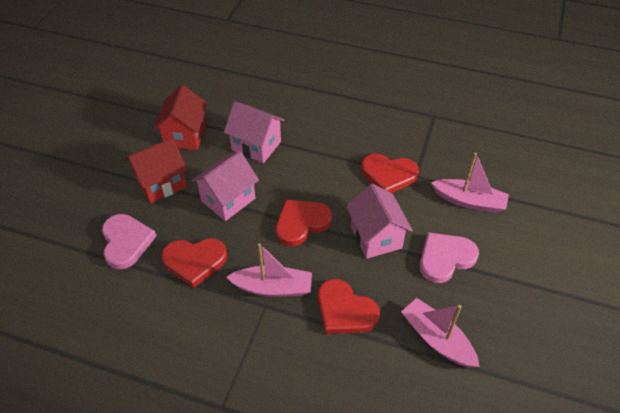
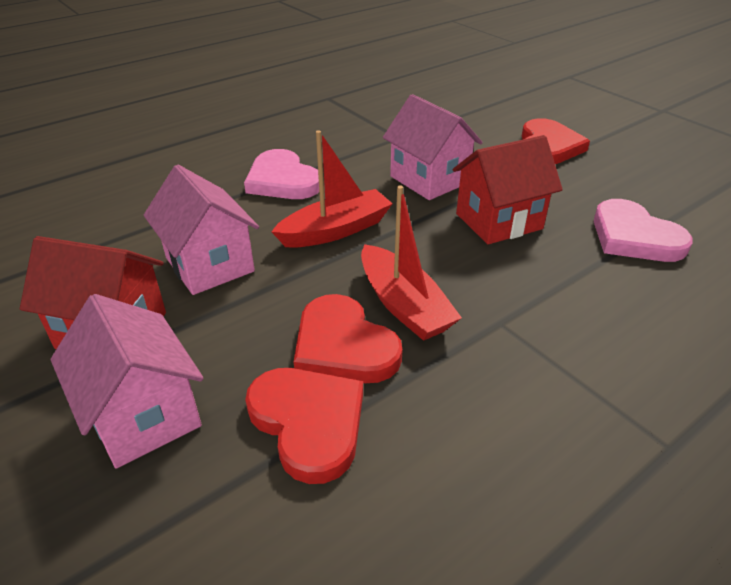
pink boat: [226,243,312,297] [401,298,480,367] [431,152,509,213] = 3 -> none = 0
red boat: none = 0 -> [271,130,393,248] [361,186,462,341] = 2
red heart: [161,238,227,288] [275,199,332,246] [318,279,380,334] [361,154,419,193] = 4 -> [245,368,363,484] [294,294,403,383] [522,118,590,164] = 3

